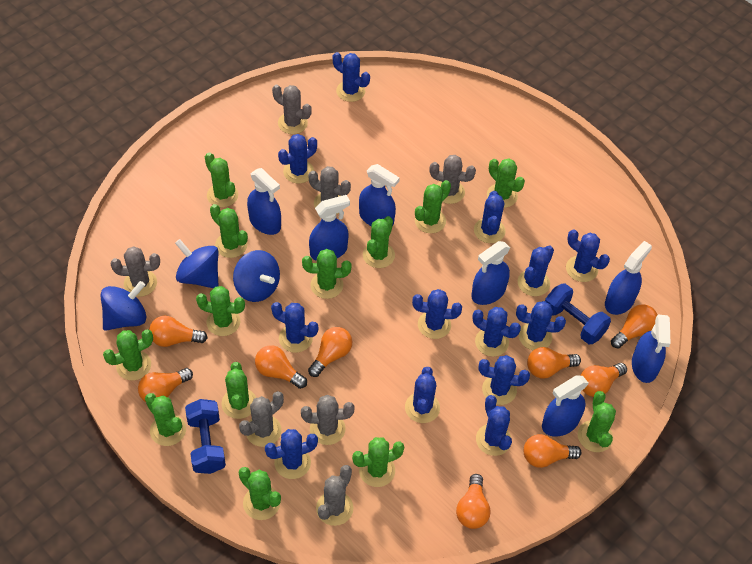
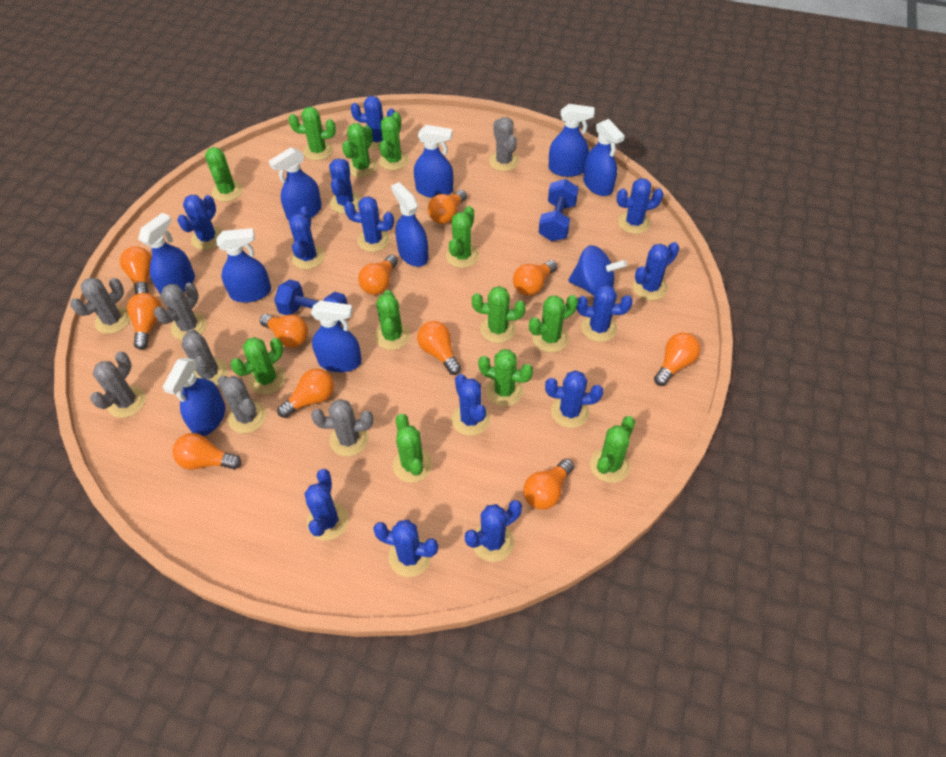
blue spinning top: [100,281,147,331] [175,239,219,288] [233,250,280,302] = 3 -> [568,245,627,296] = 1
blue spray bottle: [247,168,281,235] [309,195,350,261] [359,164,400,226] [471,241,510,305] [542,375,589,437] [605,241,652,315] [632,314,671,383] = 7 -> [138,212,195,295] [163,358,226,436] [216,228,271,303] [269,147,322,220] [311,300,362,372] [391,182,429,267] [414,125,454,198] [549,104,595,177] [583,119,625,196] = 9
green cactus: [103,330,153,380] [145,393,186,446] [196,286,245,336] [205,152,238,207] [210,204,248,258] [221,362,256,419] [239,467,281,520] [302,249,351,299] [352,437,404,487] [363,216,395,268] [415,180,451,233] [487,158,525,208] [578,391,616,452] = 13 -> [205,147,243,202] [231,337,286,394] [289,107,336,161] [342,123,377,177] [375,290,410,350] [379,112,409,170] [393,414,433,483] [446,206,479,268] [472,286,526,343] [478,349,533,406] [529,295,578,353] [590,416,635,483] = 12
orange light bulb: [138,368,193,402] [149,316,208,347] [255,345,307,389] [308,327,352,377] [456,474,491,529] [524,434,581,468] [527,347,581,378] [580,363,627,397] [611,304,658,349] = 9 -> [120,246,152,295] [127,293,161,350] [173,433,242,470] [260,314,308,347] [277,369,334,418] [358,255,398,295] [417,321,461,375] [428,190,467,224] [513,260,557,296] [523,459,574,510] [654,333,700,386] = 11

